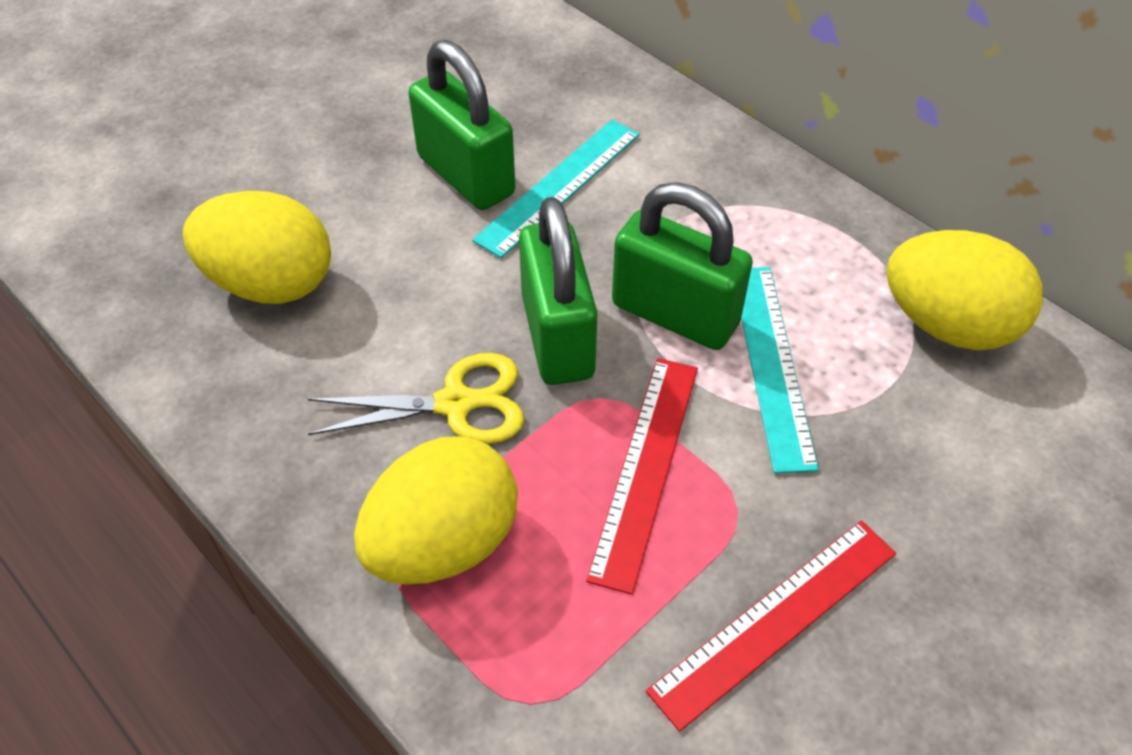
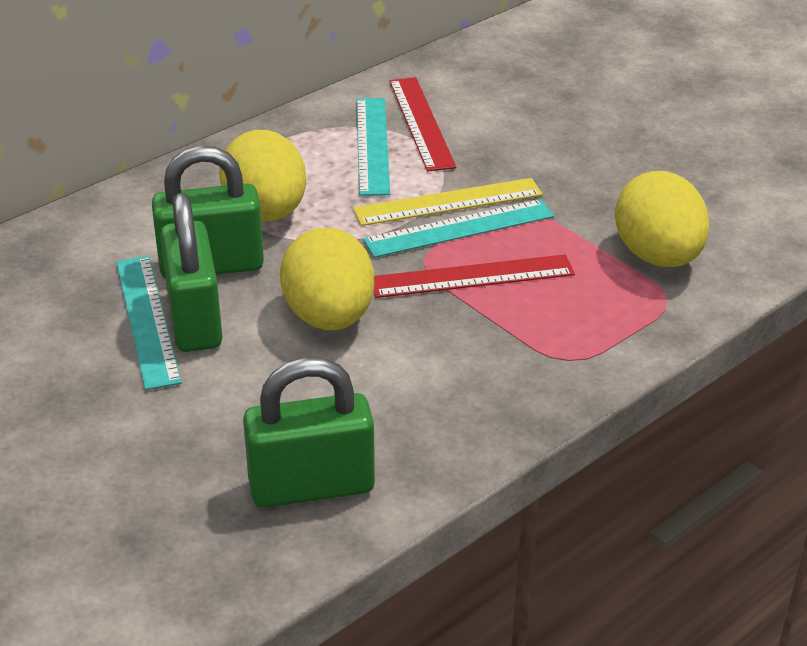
turquoise ruler: [472,120,640,258] [741,267,819,474] = 2 -> [116,256,182,390] [357,98,390,196] [363,199,554,258] = 3
yellow ruler: none = 0 -> [353,178,543,226] = 1
yellow scissors: [308,353,524,444] = 1 -> none = 0

